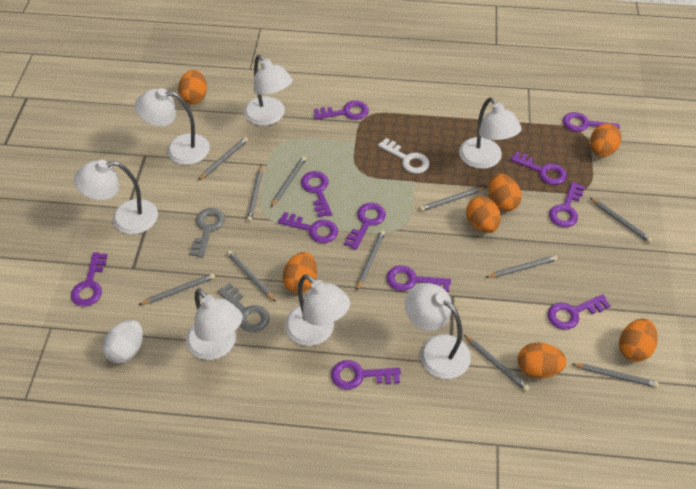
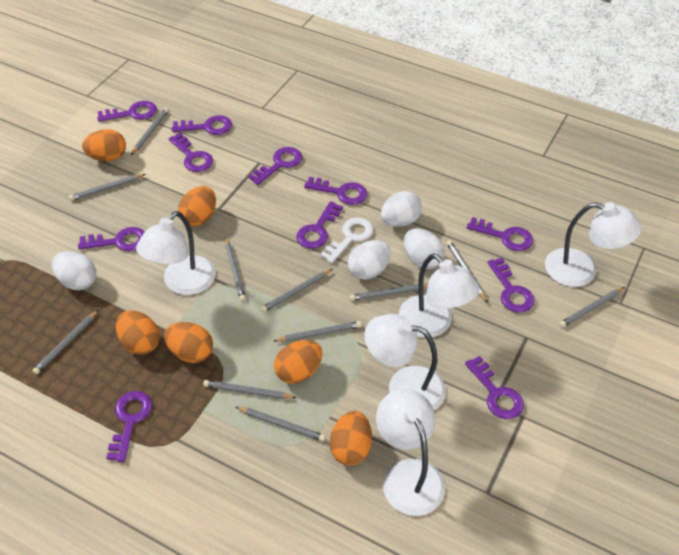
grey key: [190,208,225,258] [218,283,270,332] = 2 -> none = 0
orange egg: [178,70,207,104] [283,252,317,293] [466,196,501,233] [488,174,522,212] [517,342,567,379] [590,123,621,157] [619,318,658,362] = 7 -> [82,129,126,161] [116,310,160,355] [164,322,213,363] [178,186,216,226] [274,340,322,384] [330,411,372,465] = 6
white egg: [102,320,143,363] = 1 -> [52,251,96,290] [348,240,391,280] [381,191,422,227] [404,229,445,269] = 4
white lamp: [74,160,158,234] [135,88,210,165] [186,288,243,360] [244,55,293,126] [285,274,350,346] [405,283,471,379] [459,97,522,169] = 7 -> [136,211,216,295] [365,314,446,410] [376,389,445,516] [399,253,480,338] [545,202,642,287] = 5

